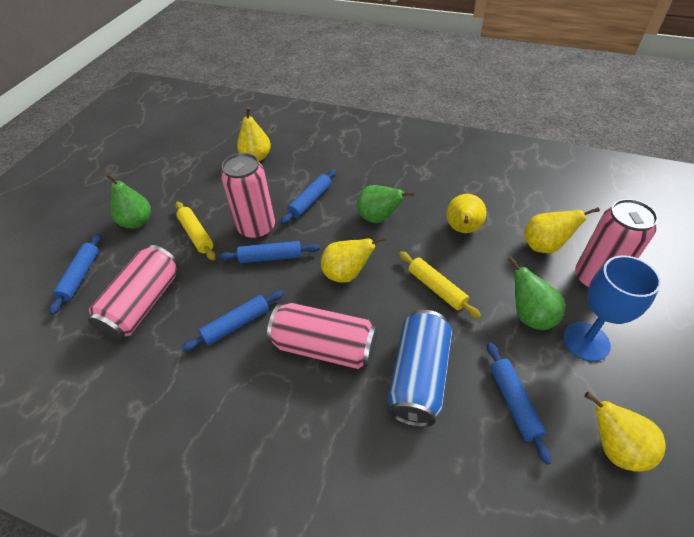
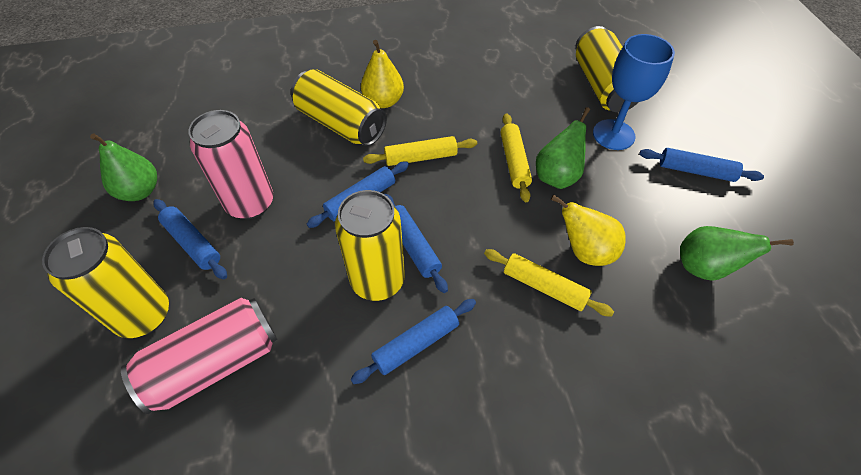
blue can: [388,310,452,427] = 1 -> none = 0
pink can: [88,245,179,340] [221,153,275,239] [267,303,377,369] [575,199,658,289] = 4 -> [121,298,278,414] [188,110,274,219] = 2
yellow can: none = 0 -> [42,227,169,338] [291,69,387,146] [335,190,405,301] [575,26,638,112] = 4
yellow pear: [237,107,271,161] [321,236,386,283] [446,194,487,233] [524,207,600,253] [584,392,666,472] = 5 -> [361,40,404,108] [551,195,626,266] = 2
yellow rolling pin: [175,202,216,261] [399,251,481,319] = 2 -> [363,136,477,166] [484,249,614,316] [500,113,532,202] = 3

